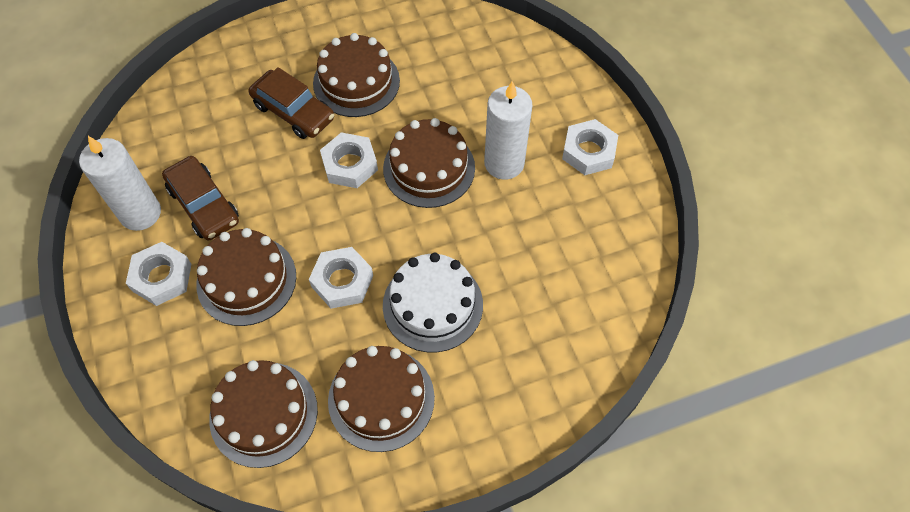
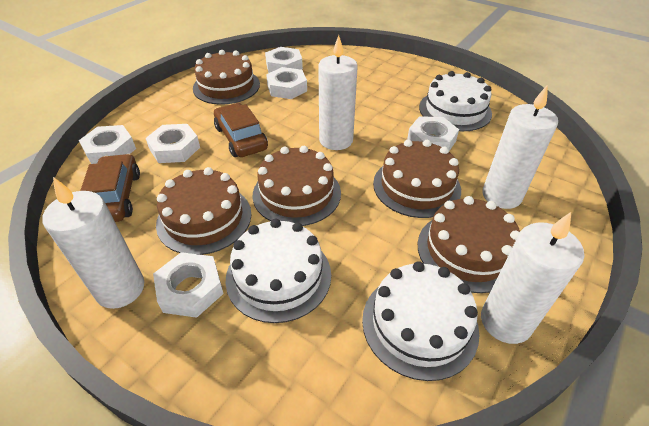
white cake: [383,253,483,352] = 1 -> [225,219,331,323] [362,261,480,381] [419,71,492,131] = 3
white candle: [79,136,161,231] [484,81,532,180] = 2 -> [42,177,144,309] [318,35,358,150] [481,212,584,344] [482,84,558,209] = 4
white nut: [126,242,191,306] [309,247,373,309] [320,132,378,188] [562,119,618,175] = 4 -> [79,125,136,164] [145,124,200,163] [153,252,224,318] [265,47,303,73] [266,67,307,99] [407,116,459,151] = 6

